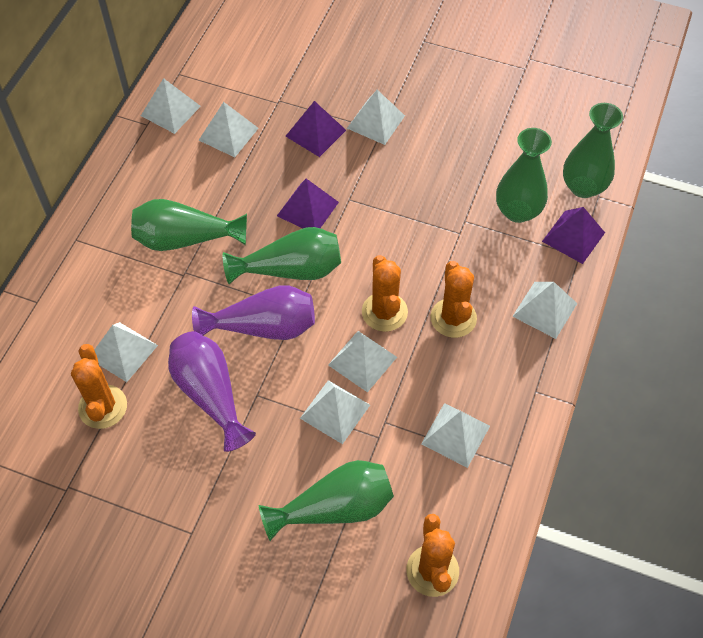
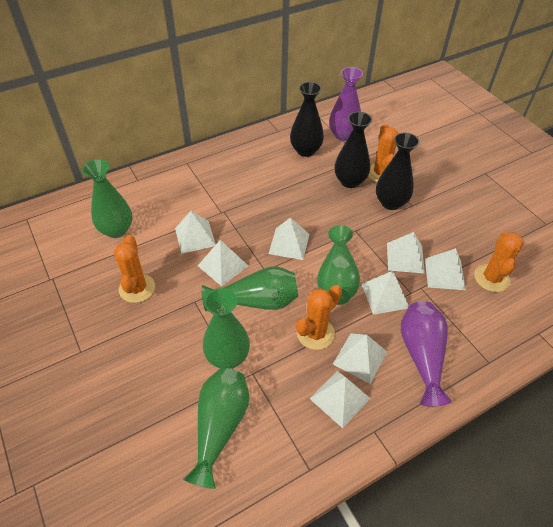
black vase: none = 0 -> [290,82,324,157] [335,112,372,188] [376,133,420,210] = 3
purple pyramid: [277,179,339,228] [285,101,346,157] [542,207,605,264] = 3 -> none = 0

